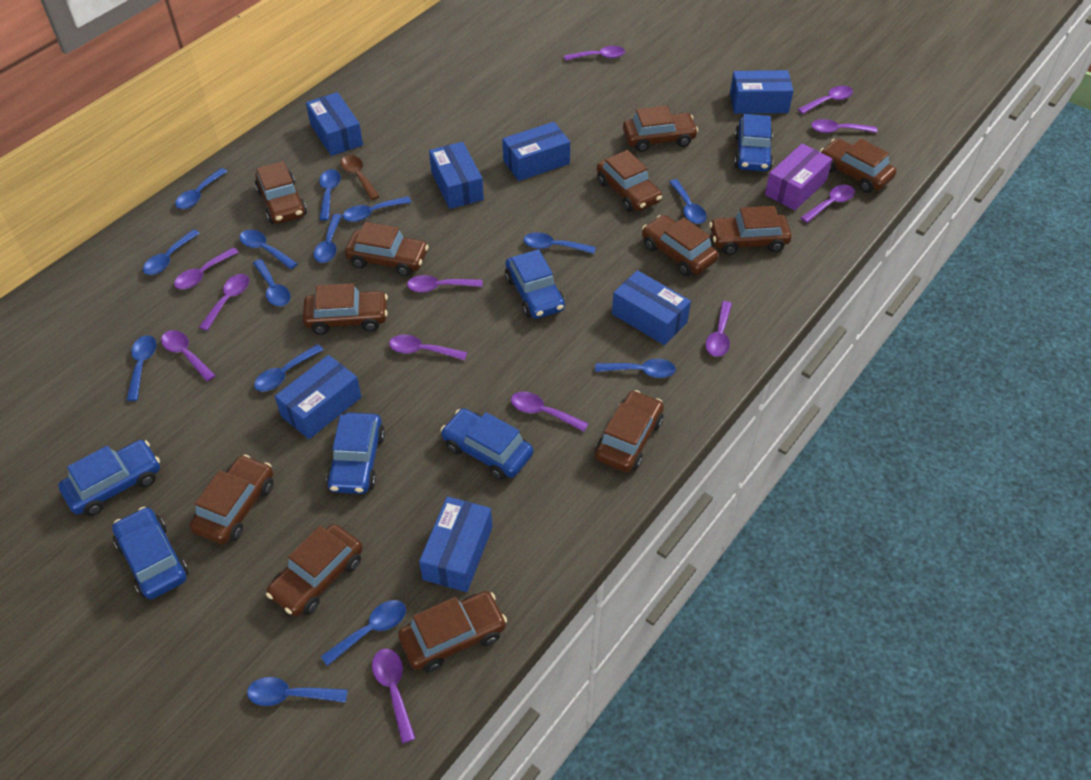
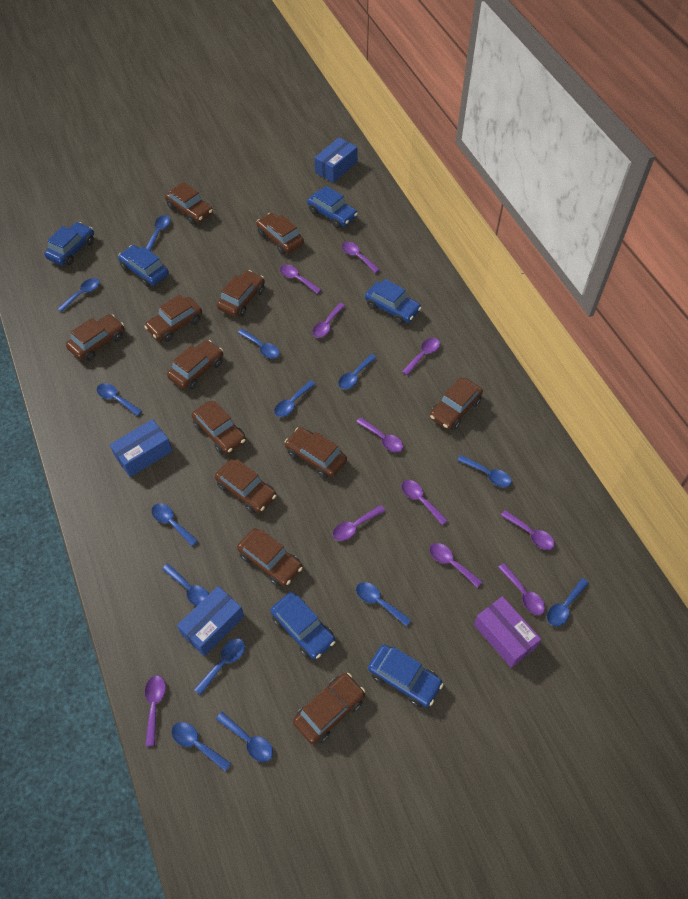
blue box: [275,355,361,439] [306,92,363,156] [419,496,492,592] [429,142,484,209] [502,122,570,181] [612,270,691,345] [730,70,793,114] = 7 -> [110,419,172,477] [177,586,244,656] [315,137,358,183] = 3
brown spoon: [341,155,380,200] = 1 -> none = 0
purple spoon: [161,330,216,382] [174,247,239,289] [199,274,249,331] [372,648,416,743] [389,335,467,360] [407,275,483,292] [511,392,589,432] [564,46,625,61] [705,301,732,357] [798,86,853,114] [800,185,855,223] [811,119,877,133] = 12 -> [145,675,166,746] [280,265,321,294] [312,303,345,338] [333,505,385,541] [342,242,380,273] [356,417,403,452] [401,480,448,525] [402,338,440,375] [429,543,482,588] [498,563,545,615] [501,510,555,550] = 11

